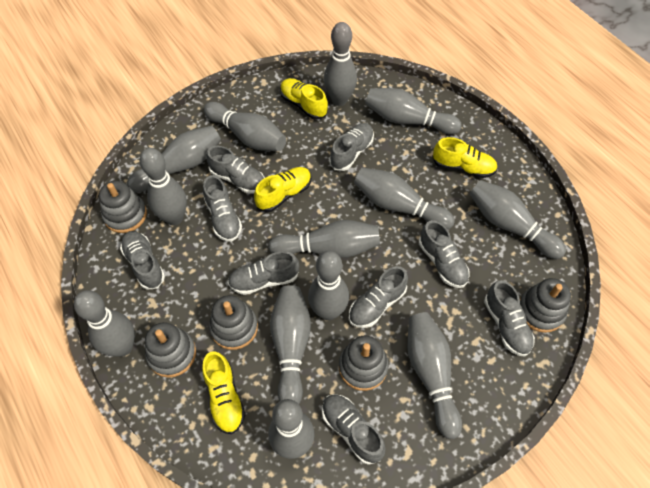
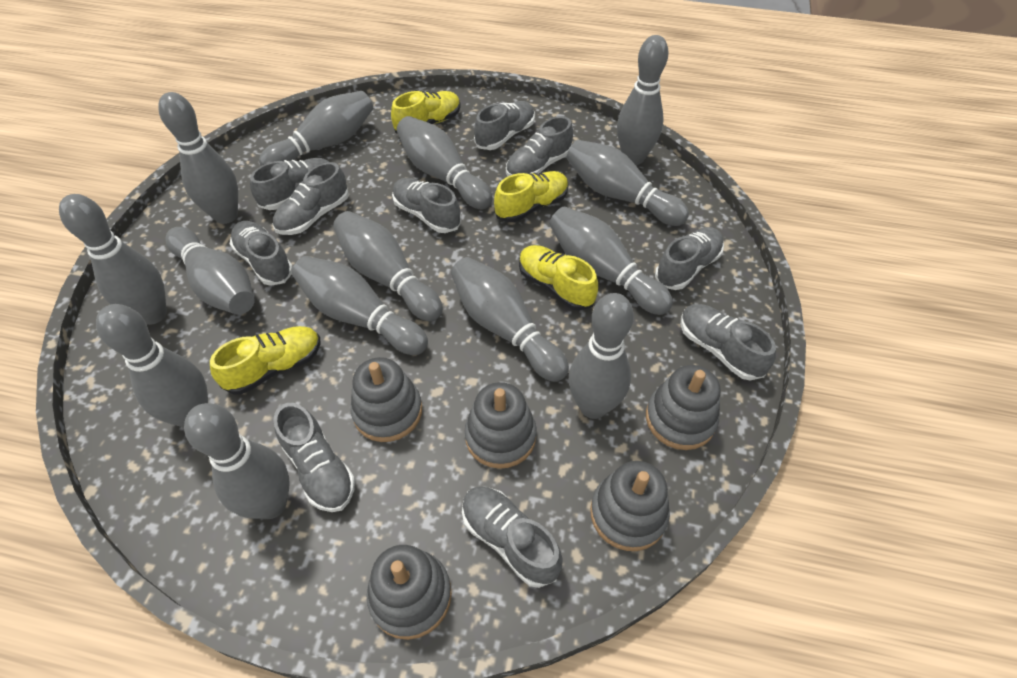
grey bowling pin: [74,290,135,357] [127,126,221,193] [140,148,187,225] [204,102,286,152] [268,220,380,258] [268,399,315,459] [270,285,311,404] [308,251,349,321] [324,22,357,106] [354,168,455,230] [365,88,462,134] [407,312,462,439] [469,180,566,259] = 13 -> [59,194,167,325] [96,304,208,428] [158,92,238,224] [165,227,255,315] [184,403,290,519] [259,91,373,166] [292,256,428,355] [333,211,443,321] [397,116,493,209] [451,257,569,382] [549,207,673,315] [567,140,689,226] [569,293,634,419] [617,35,669,165] = 14
grey shoe: [120,231,165,290] [203,175,242,242] [206,146,265,194] [228,251,299,295] [322,394,385,465] [329,123,374,171] [349,266,408,328] [419,220,470,288] [484,280,535,357] = 9 -> [230,221,293,286] [250,158,329,210] [273,162,349,235] [273,403,355,512] [392,178,461,233] [462,487,563,588] [474,101,535,150] [506,116,573,177] [655,227,724,290] [681,304,776,380] = 10

